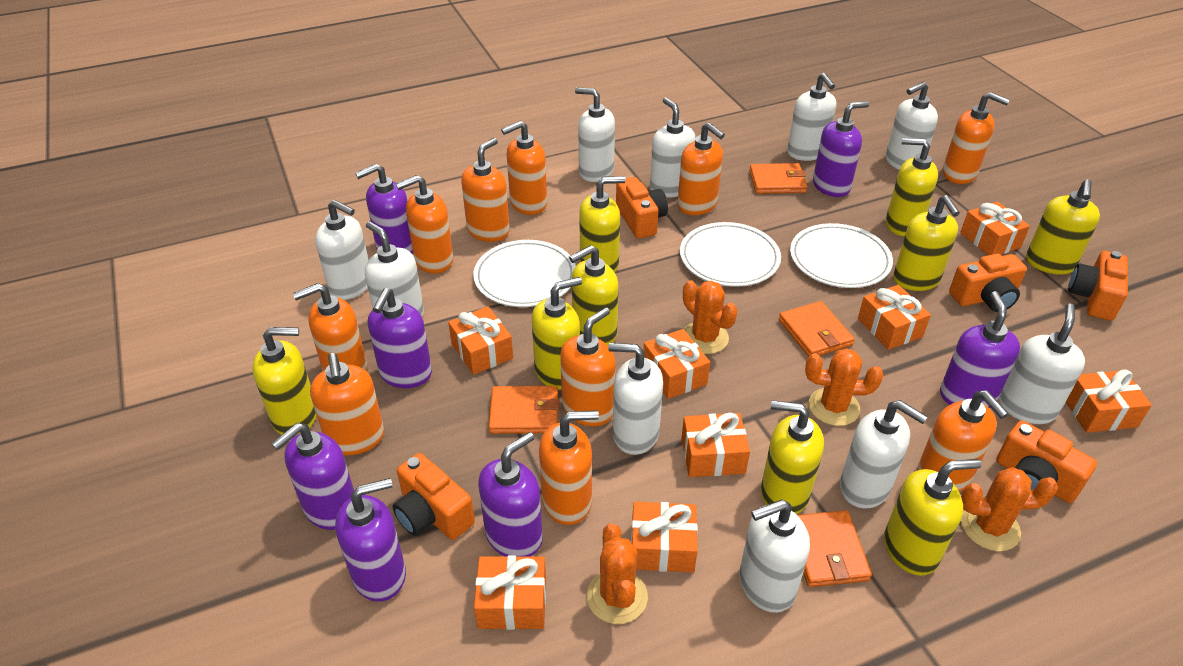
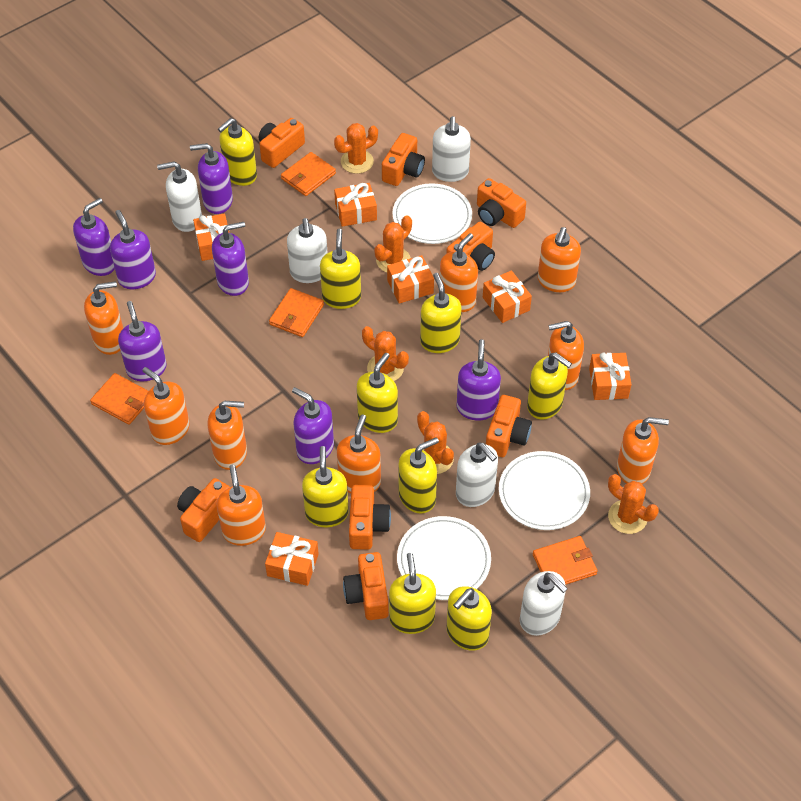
orange cactus: [587,523,648,624] [683,280,738,354] [805,348,883,426] [961,467,1058,551] = 4 -> [334,123,378,174] [362,326,409,381] [374,215,412,272] [417,411,454,474] [608,474,659,534] = 5
orange camera: [392,453,475,540] [616,177,668,239] [949,254,1027,312] [996,420,1097,503] [1068,251,1128,321] = 5 -> [177,478,230,542] [259,118,305,168] [343,552,389,620] [349,485,391,550] [382,133,425,186] [446,222,495,271] [477,178,526,228] [486,395,532,457] = 8
orange gift: [448,306,513,375] [474,555,546,630] [631,502,698,573] [643,329,710,399] [681,412,750,477] [858,285,931,350] [960,202,1030,255] [1066,369,1152,433] = 8 -> [193,214,230,261] [265,532,319,586] [334,183,377,227] [387,255,434,304] [483,270,532,323] [589,353,632,400] = 6
orange soap dispenser: [293,283,368,371] [310,353,384,455] [396,175,453,274] [461,138,510,242] [501,121,547,215] [539,410,599,525] [560,307,615,426] [678,122,725,215] [917,390,1009,492] [943,92,1010,184] = 10 -> [84,281,123,355] [142,367,190,445] [208,401,247,470] [217,464,266,546] [337,414,381,493] [440,233,478,312] [538,227,581,292] [548,321,584,390] [617,417,669,484] = 9
white soap dispenser: [315,200,369,300] [365,221,424,316] [575,87,615,182] [608,343,663,455] [650,97,696,198] [739,500,810,613] [787,73,836,161] [840,400,928,508] [886,81,938,170] [999,304,1085,424] = 10 -> [157,161,202,232] [287,218,327,283] [432,116,471,182] [456,443,498,507] [520,571,568,636] = 5

